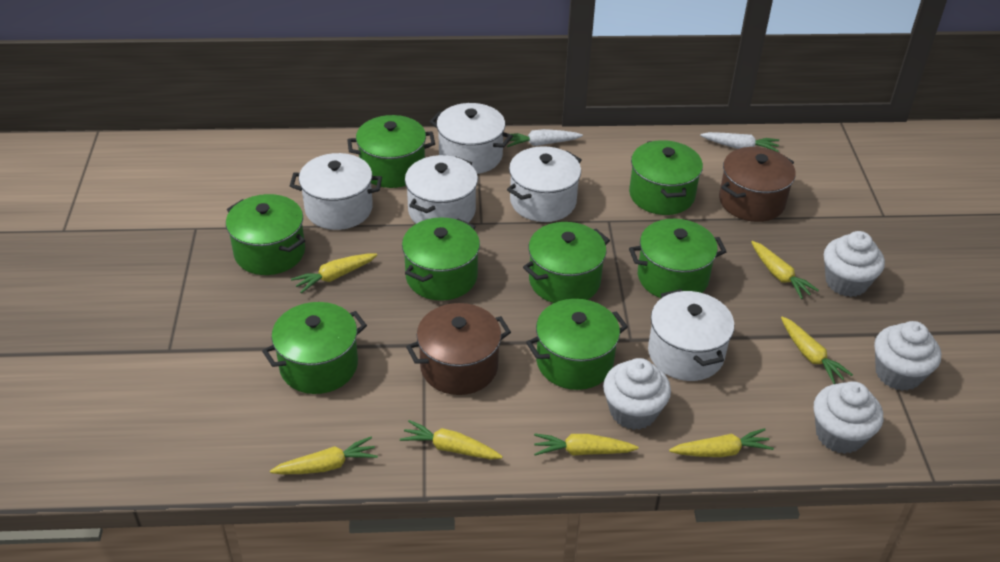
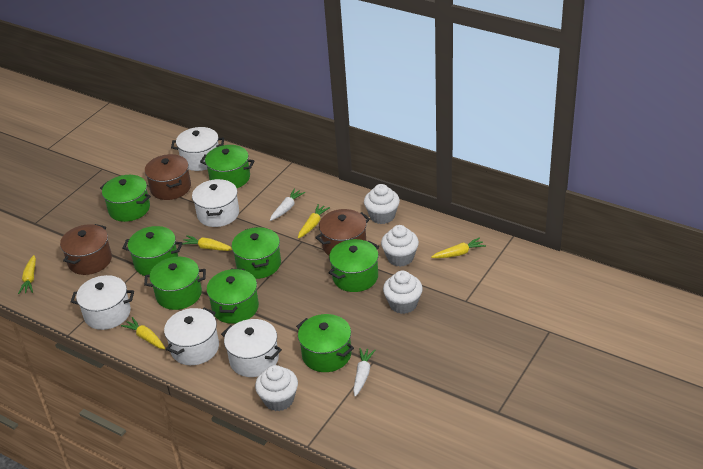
brown pot: [406,303,511,395] [719,147,796,222] = 2 -> [60,224,112,275] [145,154,191,200] [315,209,370,256] = 3
yellow carrot: [270,437,378,474] [291,253,377,293] [400,420,503,460] [534,433,638,456] [669,428,774,457] [751,241,819,299] [781,316,853,384] = 7 -> [18,255,36,294] [121,317,166,349] [182,235,232,251] [298,204,330,239] [431,237,486,258] = 5

